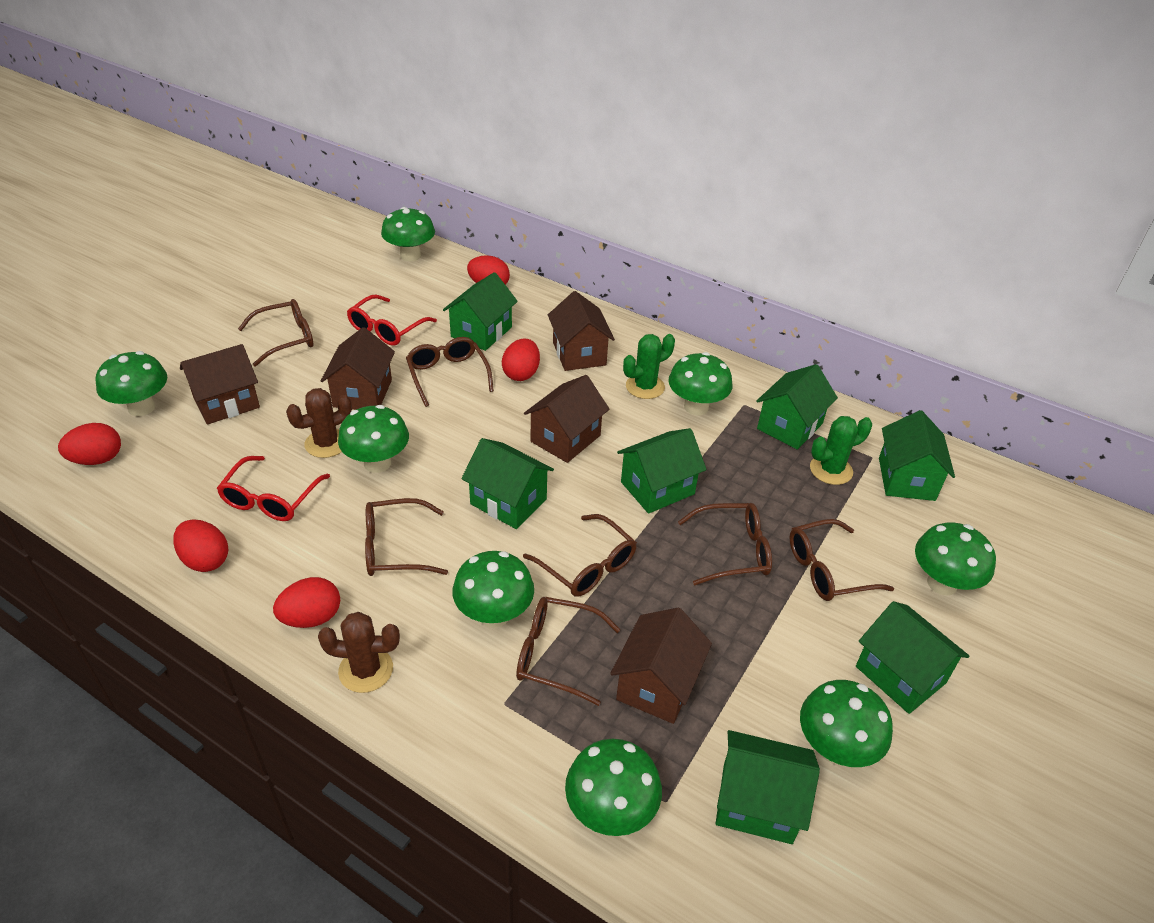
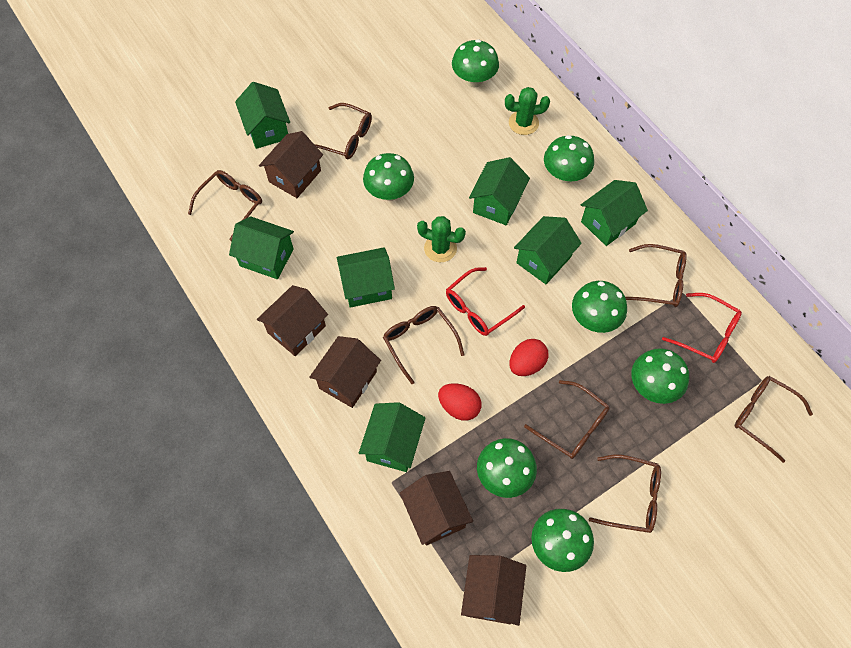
brown cactus: [286,388,352,458] [318,612,400,693] = 2 -> none = 0
green mushroom: [96,351,167,416] [338,405,409,473] [381,207,435,262] [453,551,534,628] [565,739,662,836] [668,352,732,415] [800,680,893,767] [915,522,996,596] = 8 -> [363,153,414,201] [452,39,499,87] [477,438,537,498] [531,509,594,572] [544,135,594,183] [572,281,627,333] [631,348,689,404] = 7
red egg: [58,423,121,465] [173,520,228,572] [273,577,340,628] [467,255,510,285] [502,338,540,381] = 5 -> [438,383,482,421] [509,339,549,376] = 2

